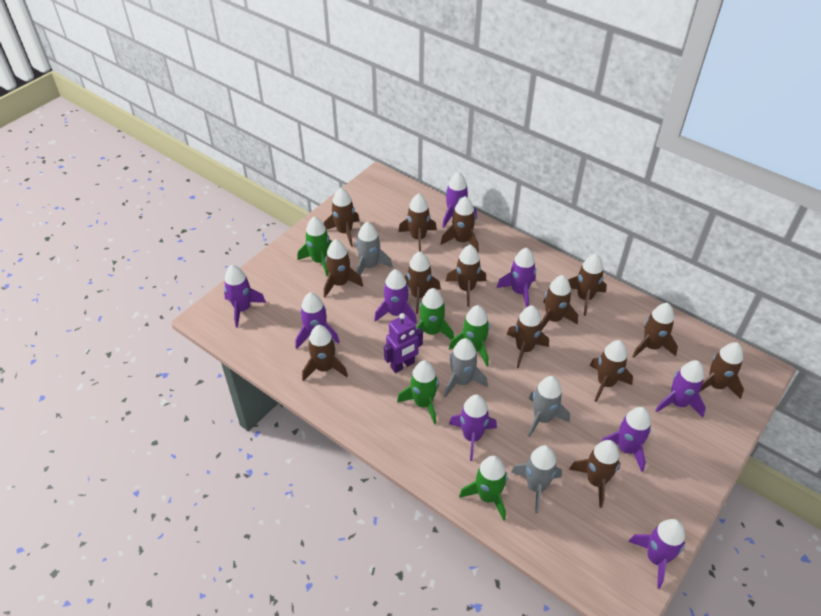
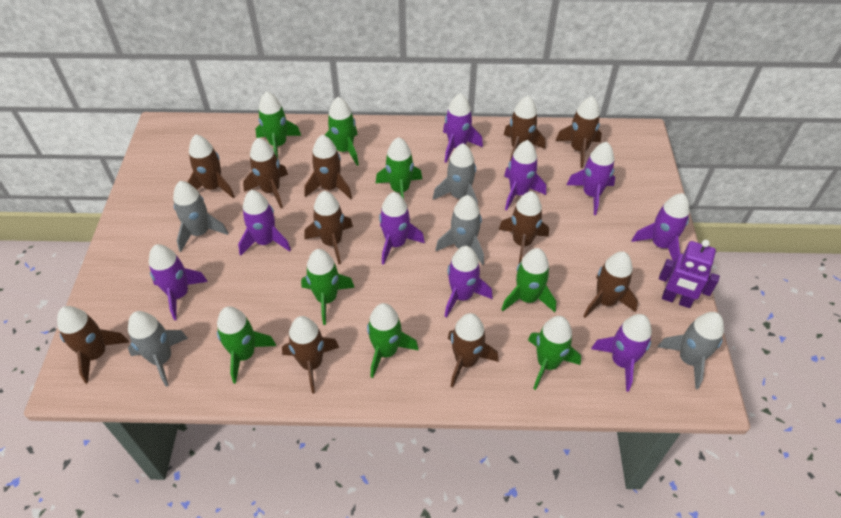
brown rocket: [302,325,348,381] [324,188,360,247] [324,239,363,297] [398,194,437,252] [404,251,441,314] [441,196,479,252] [445,245,486,307] [507,305,549,368] [541,275,578,331] [568,254,607,316] [569,440,620,508] [589,340,633,402] [632,303,678,358] [700,342,744,399] = 14 -> [57,306,129,383] [188,134,235,199] [243,138,288,208] [282,316,339,394] [304,135,352,199] [304,191,353,264] [448,313,499,388] [499,191,549,265] [504,96,546,161] [556,96,602,168] [584,251,638,318] = 11
green rocket: [297,216,332,276] [397,360,439,424] [416,288,454,340] [449,305,490,366] [459,456,507,521] = 5 -> [217,306,276,384] [256,91,301,159] [301,249,355,325] [325,97,359,166] [367,303,419,378] [376,137,422,199] [501,248,556,312] [528,316,581,390] = 8
grey rocket: [356,222,392,276] [444,338,488,398] [511,445,562,513] [527,376,570,438] = 4 -> [128,311,188,387] [173,181,228,252] [433,143,478,205] [435,195,484,265] [657,312,724,389] = 5

